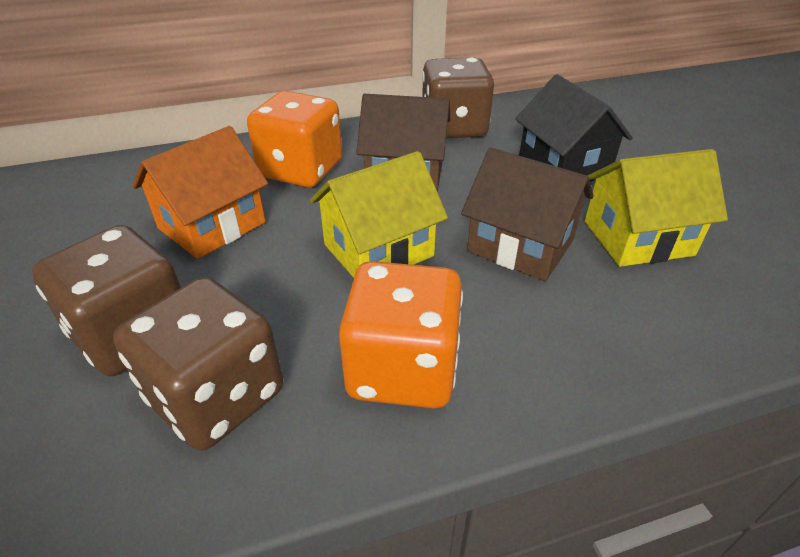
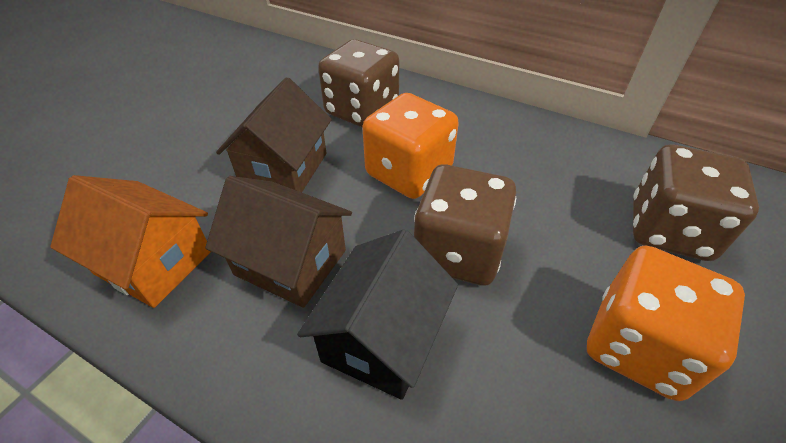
yellow house: [310,151,448,278] [585,149,728,267] = 2 -> none = 0

